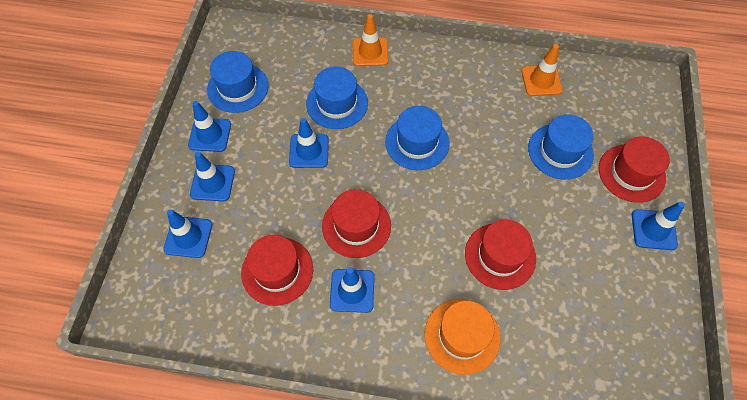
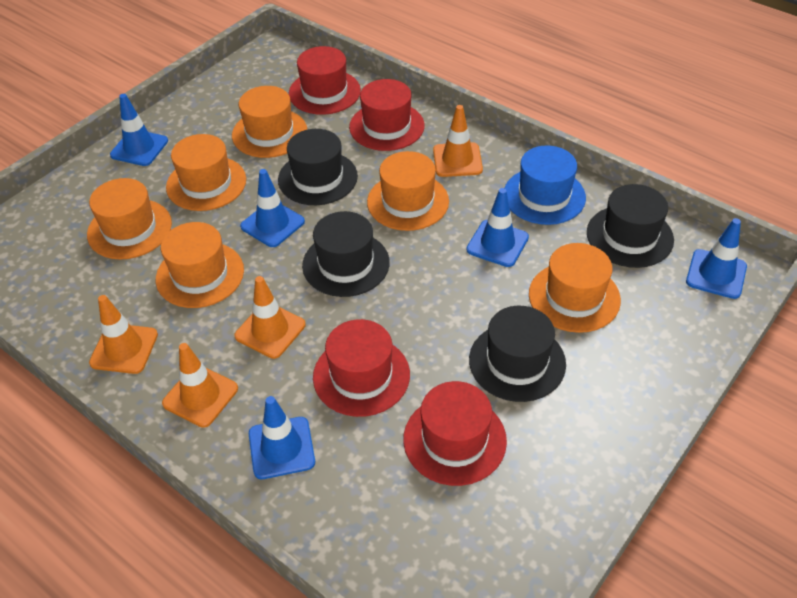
black hat: none = 0 -> [278,129,358,205] [302,211,390,297] [469,306,566,402] [587,184,674,268] = 4
blue hat: [207,51,269,113] [306,67,368,129] [385,106,450,170] [528,114,594,180] = 4 -> [504,145,586,225] = 1
blue traffic cone: [163,209,212,258] [188,101,231,152] [190,152,235,201] [289,118,329,168] [330,267,375,313] [632,202,685,250] = 6 -> [110,94,168,166] [240,169,305,247] [249,396,315,479] [466,188,529,267] [686,218,747,299] = 5
orange hat: [425,299,501,375] = 1 -> [87,178,172,260] [156,222,244,308] [166,134,246,211] [232,86,307,158] [367,151,449,231] [529,243,621,333] = 6
orange traffic cone: [353,14,388,66] [521,44,563,96] = 2 -> [89,295,158,374] [162,343,238,428] [234,276,306,359] [433,105,483,177] = 4

